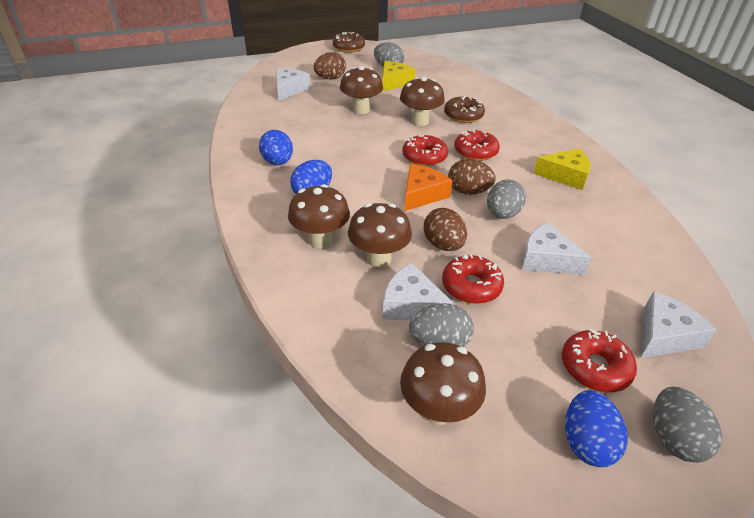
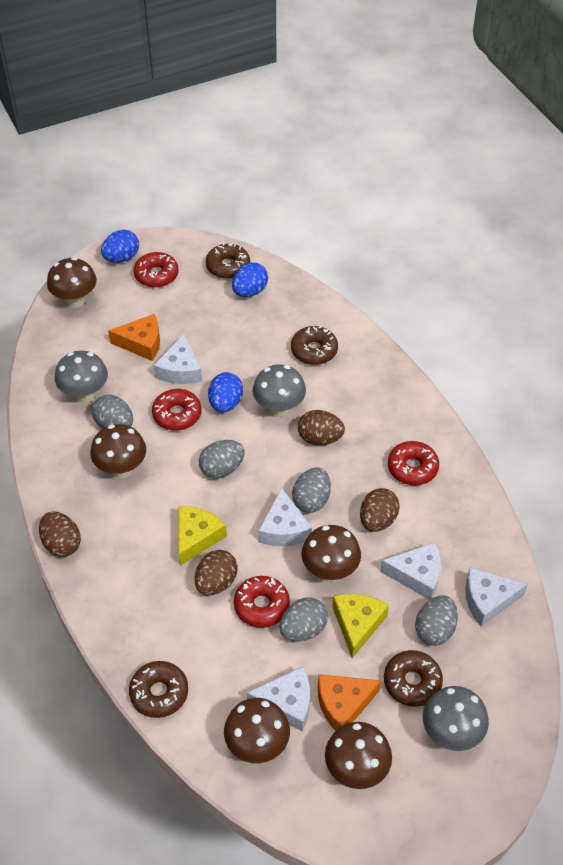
brown donut: [333,32,365,53] [444,96,485,123] = 2 -> [129,661,188,718] [206,243,250,279] [291,326,338,365] [384,650,443,706] = 4
brown egg: [314,52,346,80] [424,208,467,251] [448,159,496,195] = 3 -> [39,512,81,557] [195,550,238,595] [298,410,345,445] [360,488,400,532] = 4
grey egg: [374,42,404,67] [409,303,474,347] [487,179,526,219] [653,387,722,463] = 4 -> [92,395,133,428] [199,440,244,479] [280,597,328,642] [292,467,331,513] [415,595,458,646] = 5
grey mushroom: none = 0 -> [55,351,108,403] [253,364,306,417] [423,686,489,751] = 3
orange cheese: [404,164,453,211] = 1 -> [108,314,160,361] [318,674,381,731] = 2
white cheese: [275,68,311,100] [382,263,454,320] [522,222,592,275] [641,291,717,358] = 4 -> [154,333,202,384] [247,666,310,731] [258,487,312,546] [381,542,441,600] [465,567,528,626] = 5

